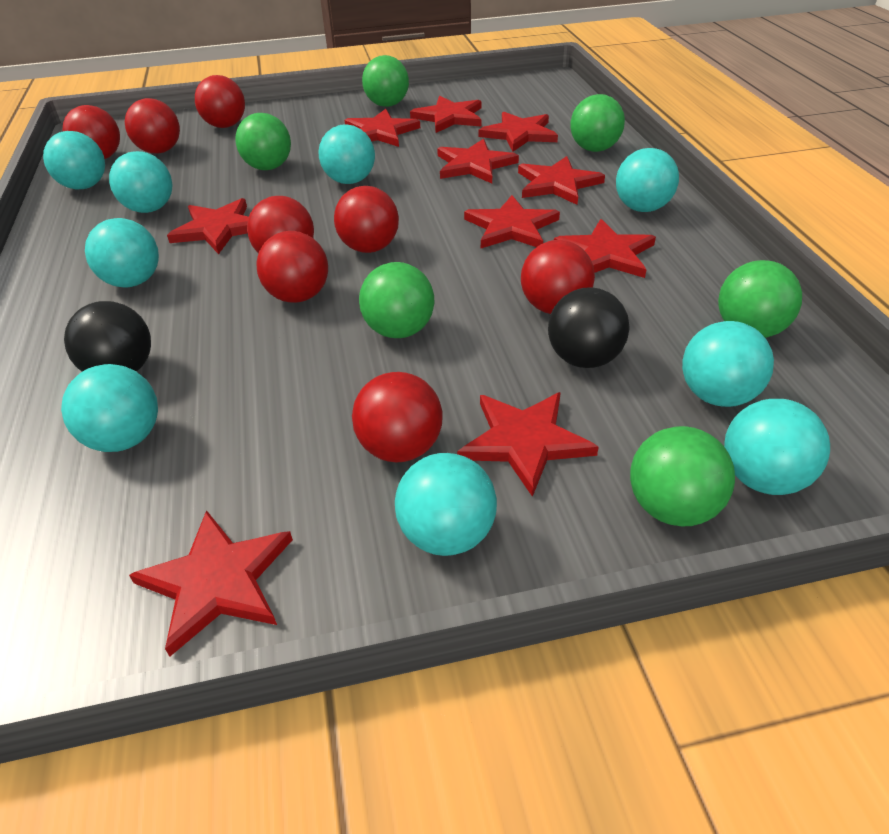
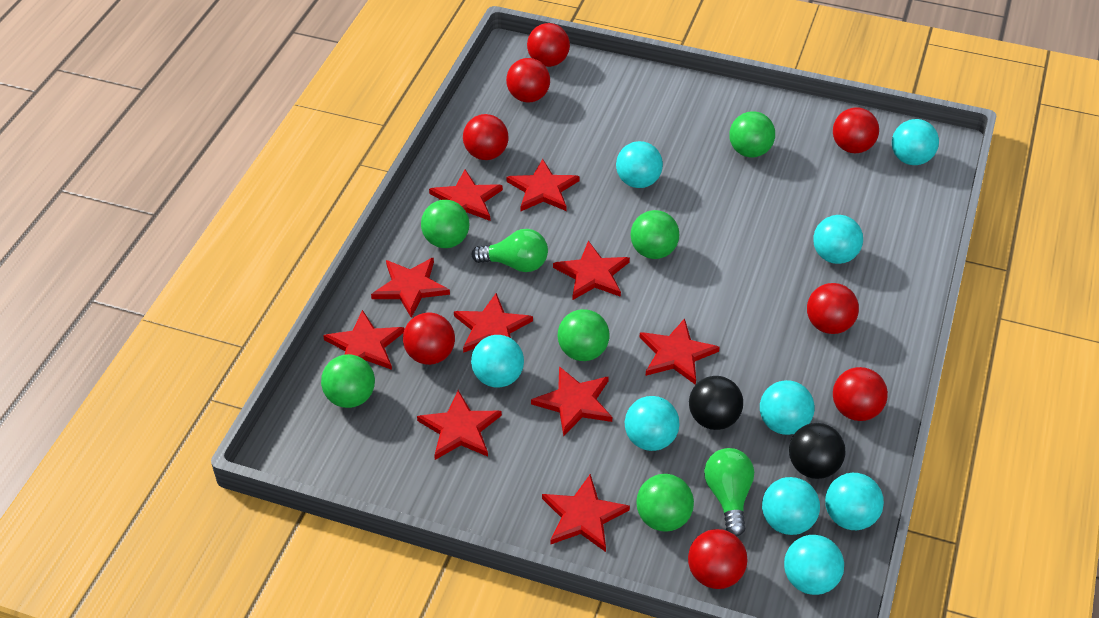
green light bulb: none = 0 -> [472,229,548,272] [704,448,754,536] = 2

